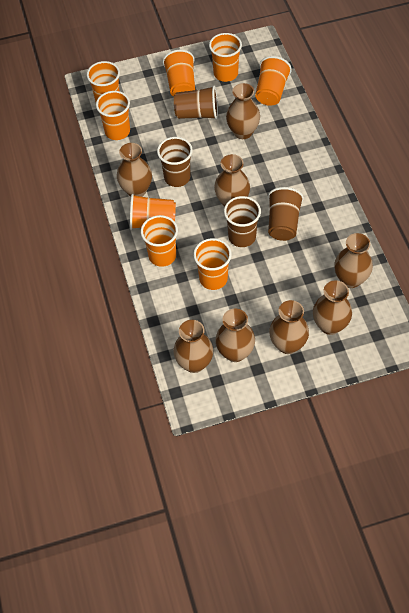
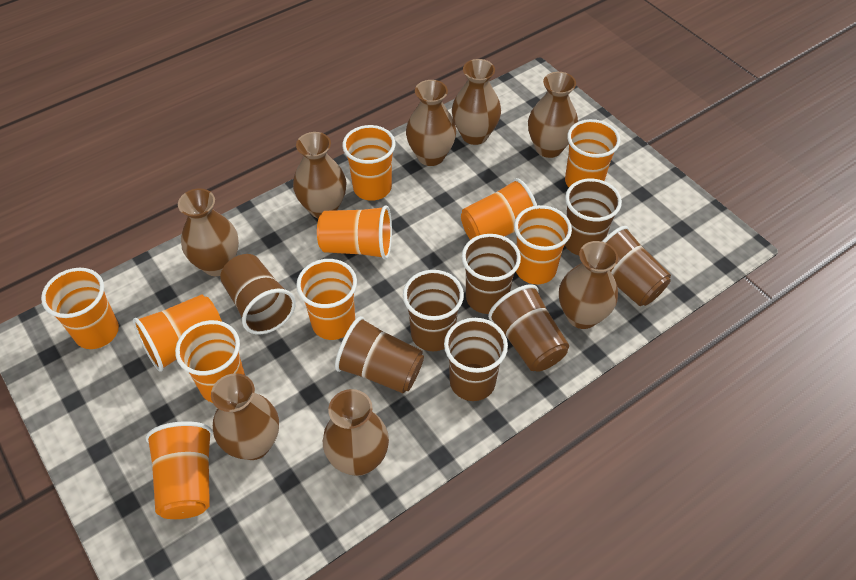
brown cup: [157,137,193,187] [174,86,218,120] [224,196,261,247] [268,187,304,241] = 4 -> [220,254,296,334] [335,316,424,393] [403,270,464,351] [444,318,508,401] [462,234,521,314] [488,284,569,372] [565,179,622,255] [602,226,671,306] = 8
orange cup: [87,61,120,102] [96,91,130,140] [130,194,176,230] [141,215,178,267] [163,50,195,97] [193,238,232,290] [209,33,242,82] [255,56,292,106] = 8 -> [41,268,119,349] [133,294,222,372] [146,421,213,519] [175,320,245,403] [296,259,357,340] [317,205,392,260] [342,125,395,201] [461,178,537,240] [514,205,572,284] [565,119,620,187] = 10

